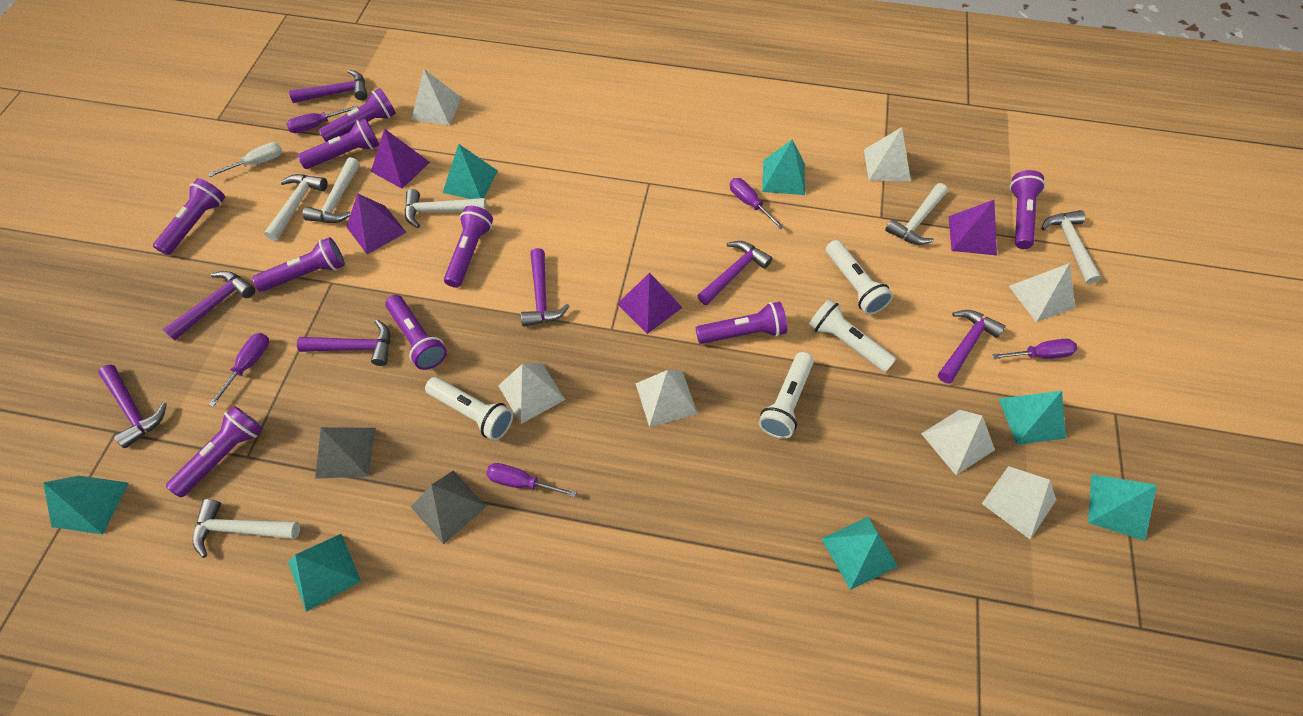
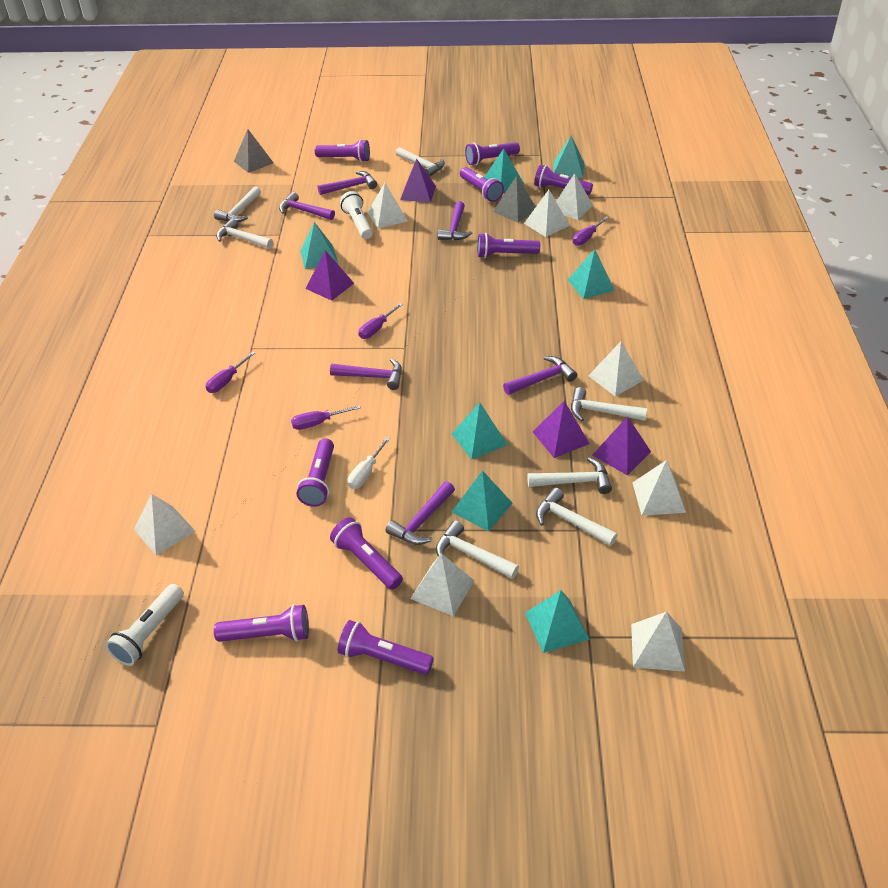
purple hammer: [98,364,167,448] [162,271,255,341] [289,70,368,103] [297,320,390,366] [521,248,570,327] [697,241,772,305] [938,310,1006,384] = 7 -> [279,192,335,220] [318,171,377,195] [330,358,402,390] [386,481,455,545] [438,201,472,240] [503,356,577,395] = 6
purple screwdriver: [208,333,269,407] [286,105,358,133] [486,463,577,498] [730,178,784,229] [992,339,1077,359] = 5 -> [206,352,255,393] [291,405,361,430] [358,303,403,339] [573,217,609,246] = 4
white flashlight: [425,377,513,441] [759,352,814,439] [809,299,896,372] [826,240,893,315] = 4 -> [106,584,184,666] [340,191,373,239] = 2
white hammer: [193,499,300,558] [264,174,328,241] [303,157,360,223] [405,189,487,228] [885,183,948,245] [1041,210,1101,284] = 6 -> [214,186,261,222] [216,219,273,249] [396,147,445,177] [436,520,519,579] [527,457,612,494] [536,488,617,546] [571,387,647,421] = 7
white pyramid: [411,69,462,125] [498,363,565,424] [635,370,698,427] [864,127,911,181] [921,410,995,475] [982,466,1056,539] [1009,263,1075,322] = 7 -> [134,494,196,555] [367,183,408,229] [410,553,474,616] [524,190,570,237] [556,173,593,220] [588,341,644,397] [631,611,685,672] [632,460,686,516] = 8

